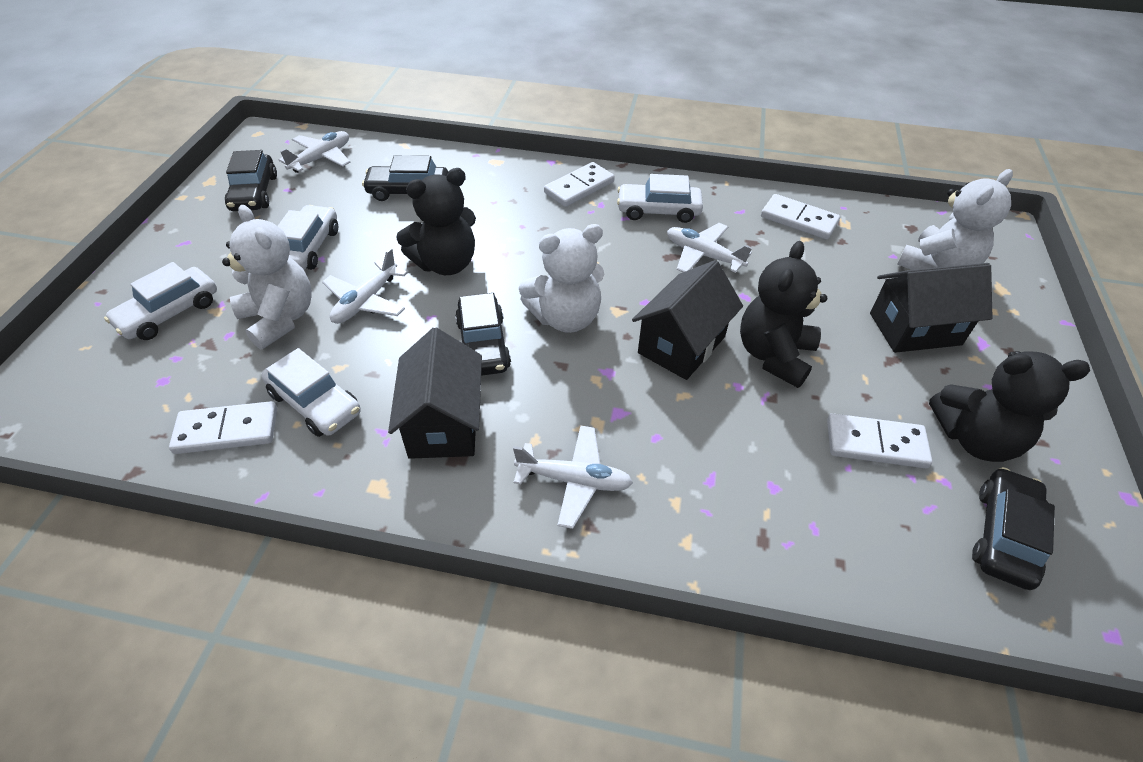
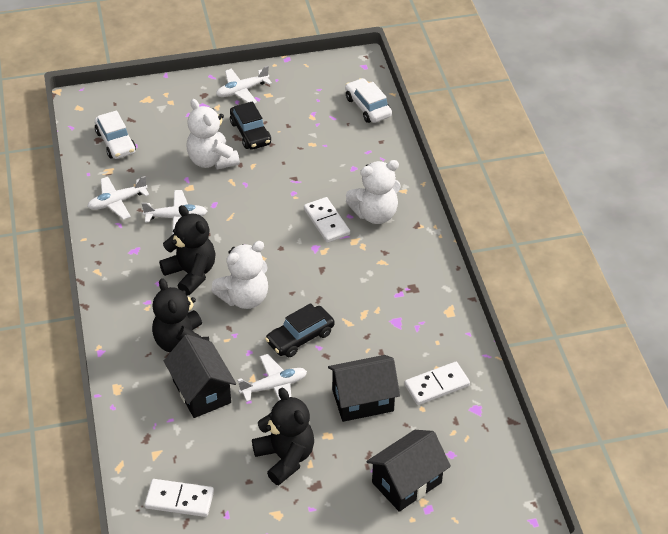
black car: [225,150,277,211] [362,155,448,201] [455,293,511,376] [972,467,1055,590] = 4 -> [230,101,271,150] [265,303,334,357] = 2
white car: [104,262,217,340] [261,348,361,437] [278,205,338,270] [617,174,703,223] = 4 -> [95,110,136,159] [345,78,392,123] = 2
white domino: [169,401,277,454] [544,162,615,207] [761,194,840,239] [827,413,932,468] = 4 -> [145,479,214,517] [304,197,350,243] [404,362,470,405] = 3

